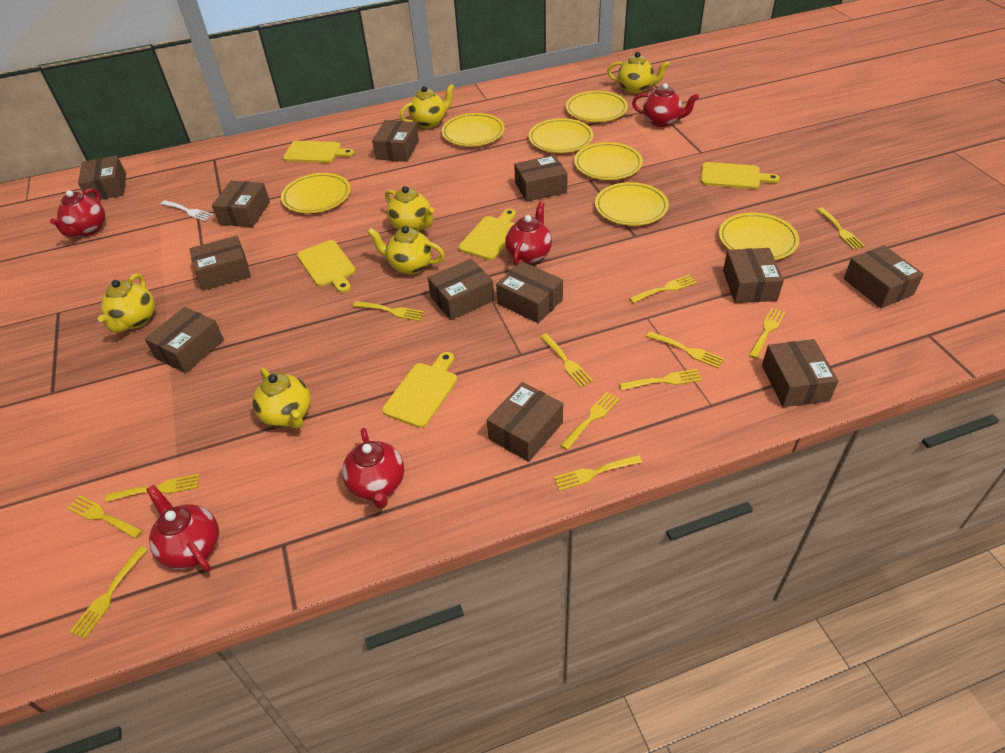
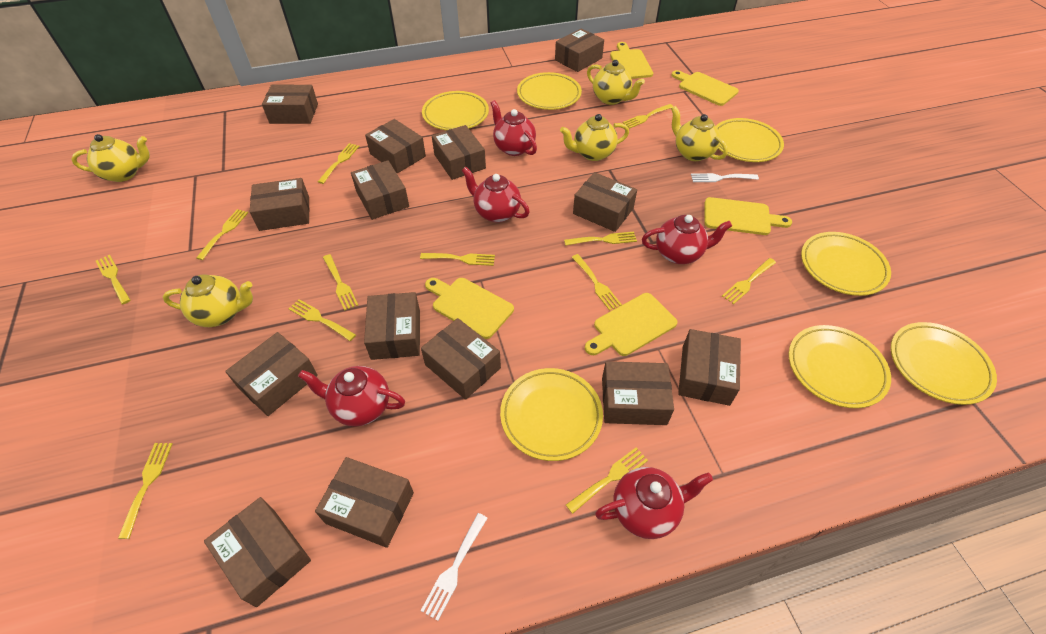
brown box: [78,155,126,200] [145,307,224,373] [190,236,251,291] [212,181,270,227] [372,120,419,162] [428,259,494,320] [487,382,563,462] [496,261,563,323] [514,155,568,202] [723,248,784,303] [762,339,838,407] [844,245,924,308] = 12 -> [204,497,311,607] [225,332,318,416] [250,178,310,231] [262,85,318,124] [315,457,414,548] [351,160,409,220] [364,292,420,360] [365,119,426,173] [421,318,501,400] [432,125,486,180] [555,28,604,72] [573,172,637,232] [602,361,674,425] [678,329,741,406] = 14
white fork: [161,200,213,221] = 1 -> [421,513,488,621] [691,173,759,182] = 2
yellow teapot: [98,273,155,333] [252,368,311,429] [368,226,445,275] [385,186,434,231] [400,84,455,129] [607,52,669,94] = 6 -> [71,134,150,182] [163,274,253,327] [560,114,629,161] [587,60,645,105] [671,106,728,161] = 5

